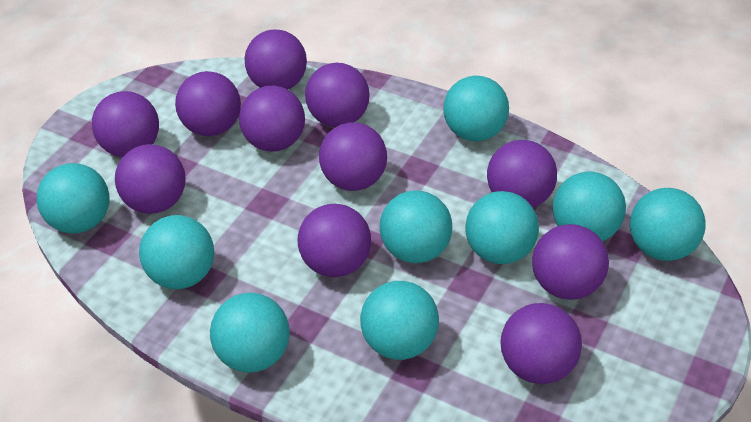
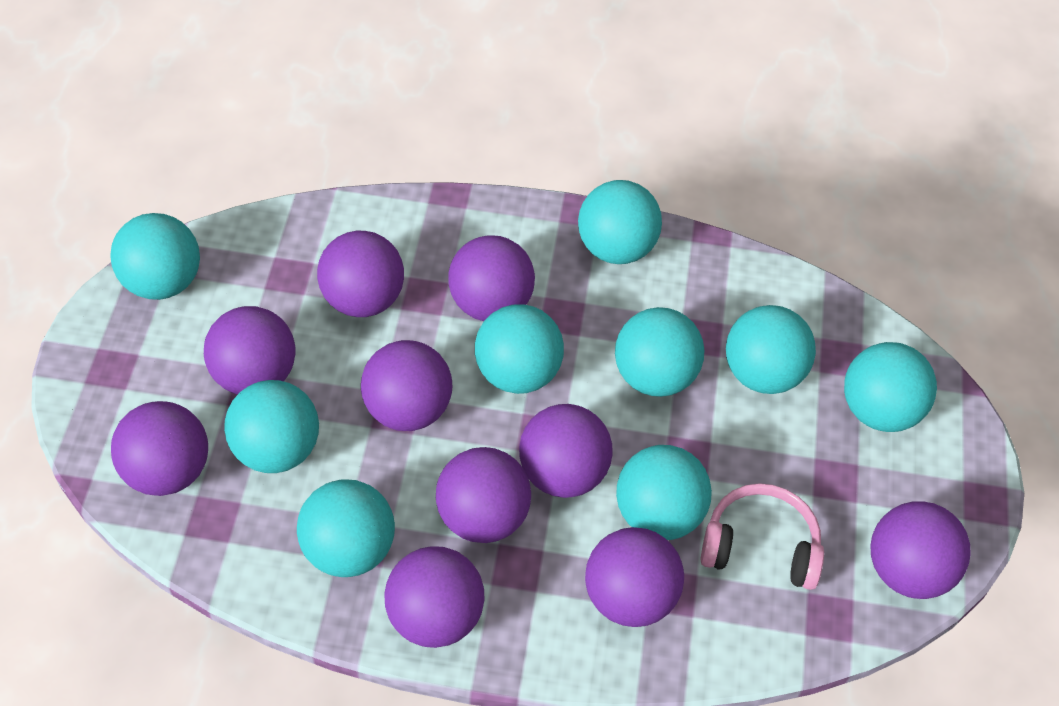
pink headphones: none = 0 -> [700,483,824,590] = 1
purple ball: [92,91,159,157] [115,144,186,214] [175,71,241,136] [239,86,305,152] [244,30,307,90] [297,204,371,277] [305,63,370,127] [319,123,387,191] [487,140,557,208] [500,303,582,384] [532,224,609,300] = 11 -> [111,401,208,496] [204,306,296,395] [317,231,404,317] [361,340,452,431] [384,546,485,648] [436,447,531,543] [448,235,535,321] [519,404,613,498] [585,527,684,627] [870,501,971,599] = 10

